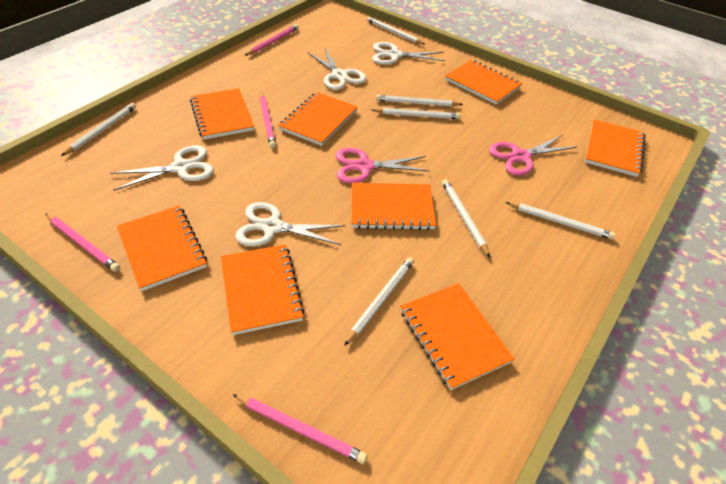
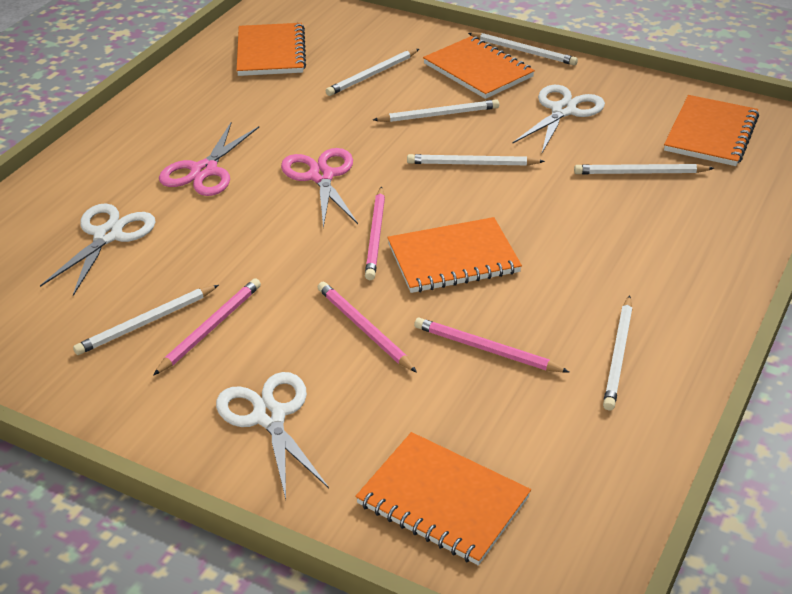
orange notebook: [117,206,207,291] [190,88,254,140] [221,244,305,335] [279,92,358,146] [352,183,436,230] [400,283,514,390] [445,60,522,105] [584,119,646,177] = 8 -> [237,23,306,76] [355,432,531,565] [387,217,522,293] [423,36,535,99] [664,95,759,166] = 5
white scissors: [110,145,214,191] [235,202,346,246] [308,49,366,90] [372,42,445,65] = 4 -> [40,203,156,296] [216,372,329,499] [512,85,605,153] = 3

